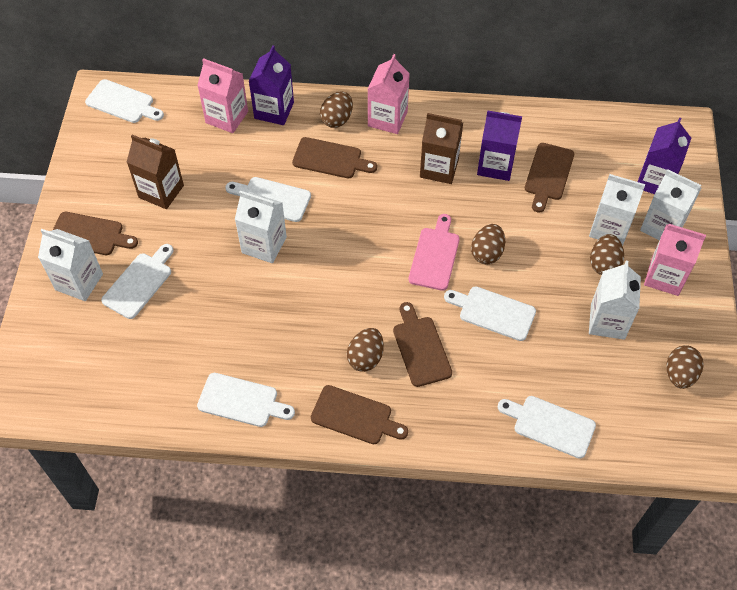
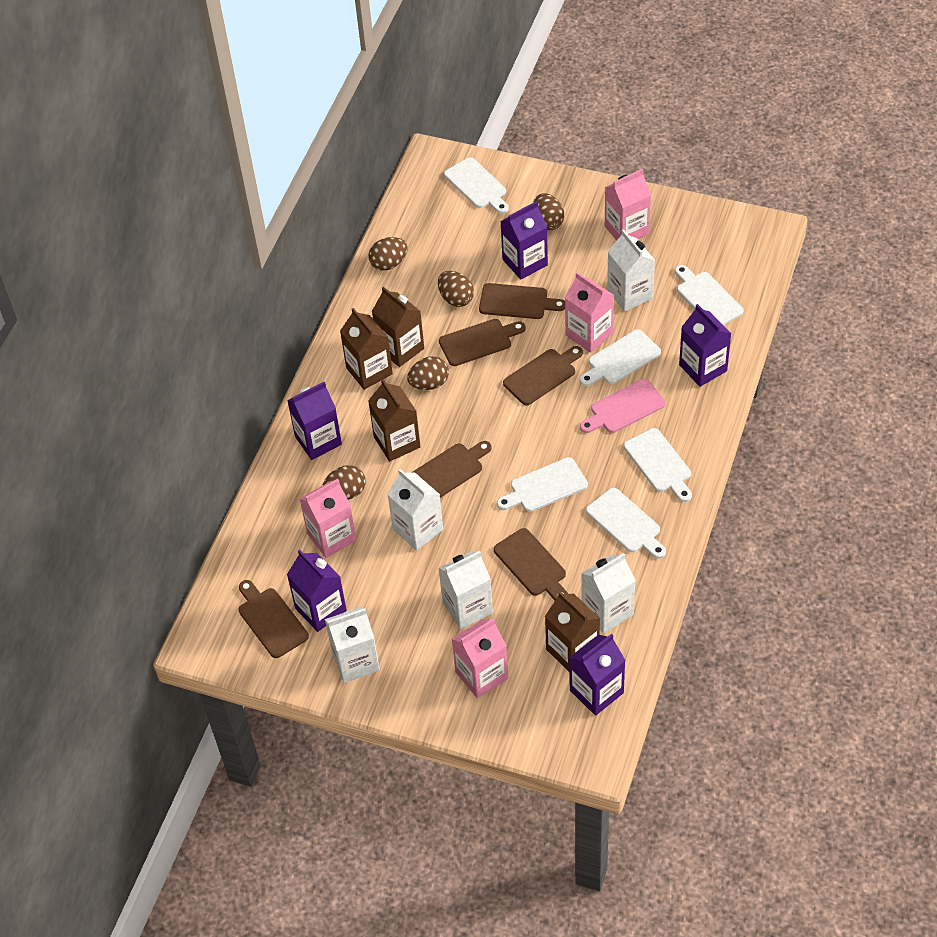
brown carton: [127,134,184,209] [420,113,463,184] = 2 -> [340,308,393,390] [368,379,421,461] [372,287,424,367] [545,591,600,672] = 4
brown cutting board: [53,212,138,255] [292,137,377,178] [311,385,408,444] [393,302,452,387] [525,143,574,213] = 5 -> [239,580,309,658] [411,441,492,498] [439,319,526,366] [479,283,565,319] [494,528,568,600] [503,346,583,405] = 6
pink carton: [197,58,248,133] [368,54,410,134] [644,224,706,296] = 3 -> [300,479,356,558] [452,618,508,699] [565,272,614,353] [605,169,651,241] = 4
purple carton: [249,45,294,125] [477,110,522,181] [638,118,691,194] = 3 -> [287,382,342,460] [287,550,347,632] [500,201,548,279] [569,634,626,716] [679,304,731,387] = 5

